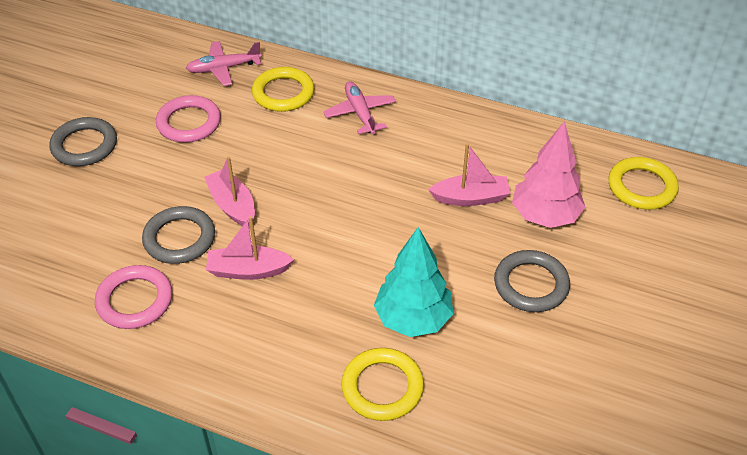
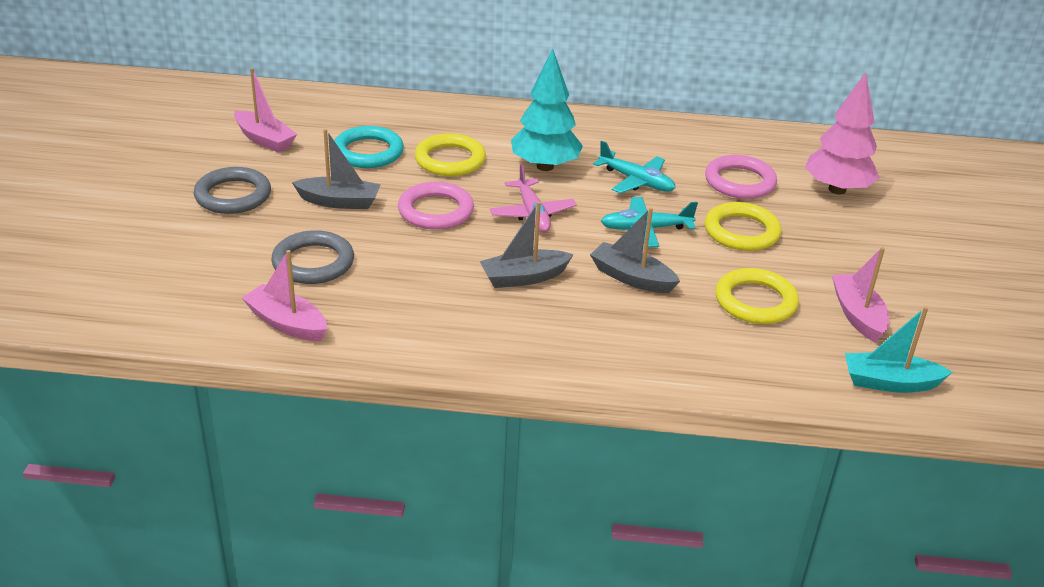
grey boat: none = 0 -> [292,129,381,209] [480,201,574,288] [590,207,680,293] = 3
grey ring: [49,117,117,166] [142,206,215,264] [494,250,570,312] = 3 -> [194,167,271,214] [271,230,354,284] = 2
pink plane: [186,41,262,86] [323,81,396,134] = 2 -> [490,163,577,232] = 1
turquoise boat: none = 0 -> [845,307,952,393] = 1
turquoise plane: none = 0 -> [593,141,676,194] [601,197,698,247] = 2
turquoise ring: none = 0 -> [334,126,404,168] = 1

